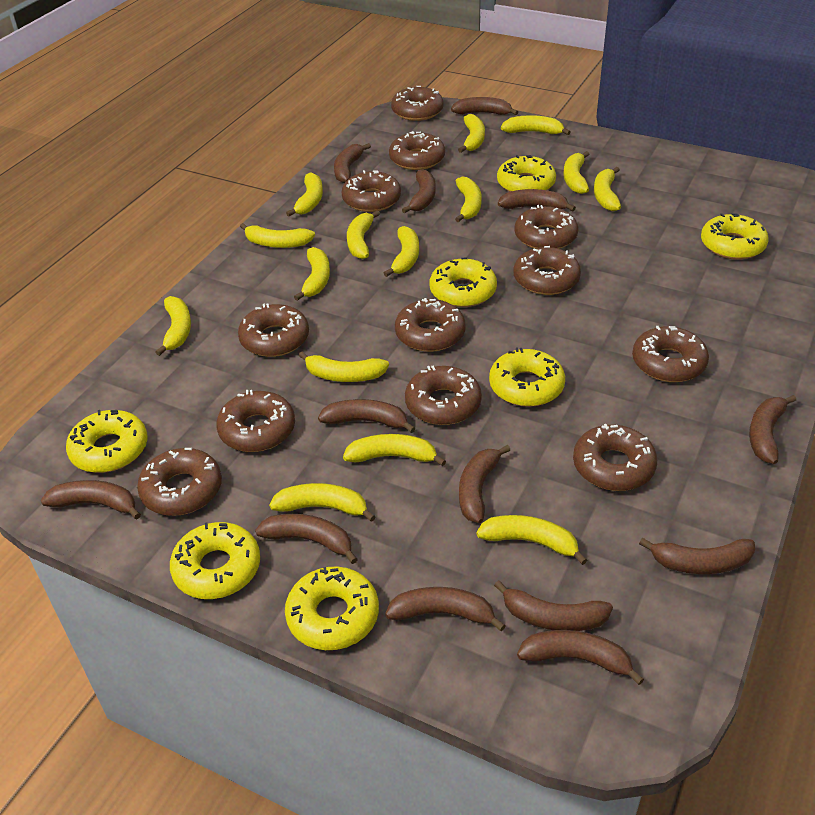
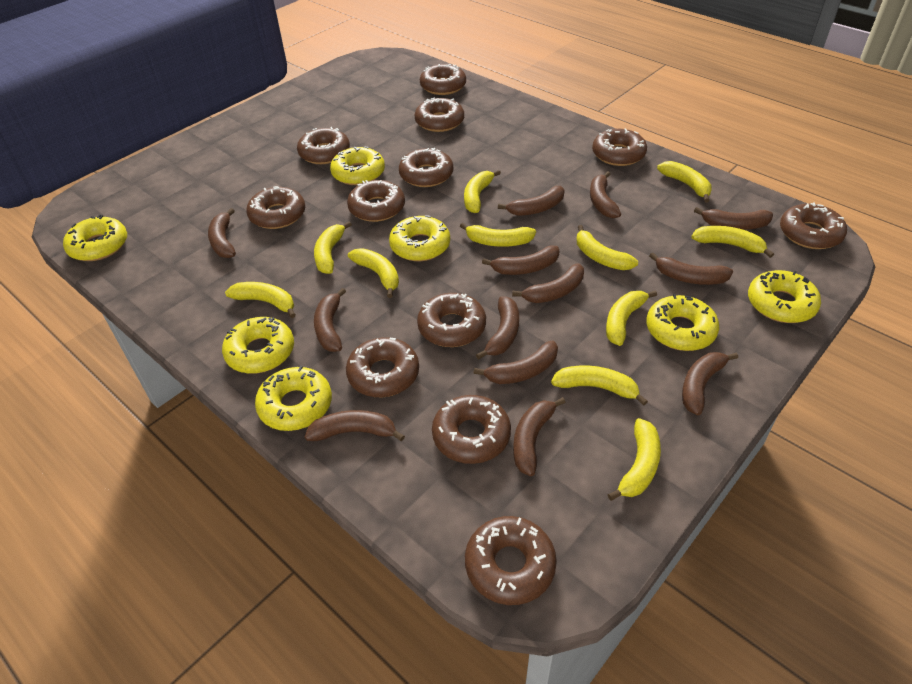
yellow banana: [155,296,191,356] [240,223,315,248] [269,483,376,522] [286,172,323,217] [294,247,330,301] [299,352,389,382] [343,434,446,466] [347,210,380,259] [384,226,419,277] [455,176,482,222] [458,114,485,153] [476,515,587,565] [501,115,570,135] [564,151,589,194] [594,167,621,211] = 15 -> [225,282,296,318] [314,221,352,274] [348,248,399,298] [460,222,536,247] [464,170,501,213] [551,366,648,406] [577,225,638,270] [606,291,657,346] [608,418,661,501] [657,161,712,202] [692,226,774,258] = 11

